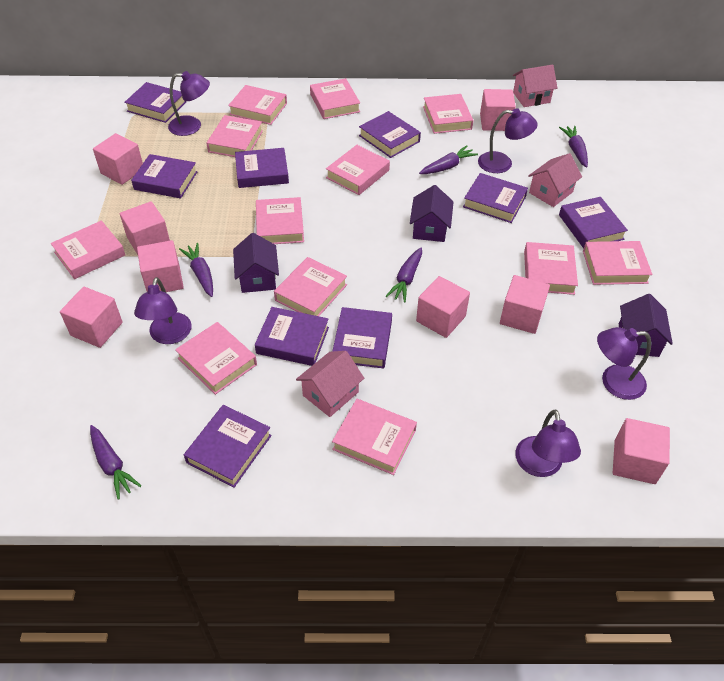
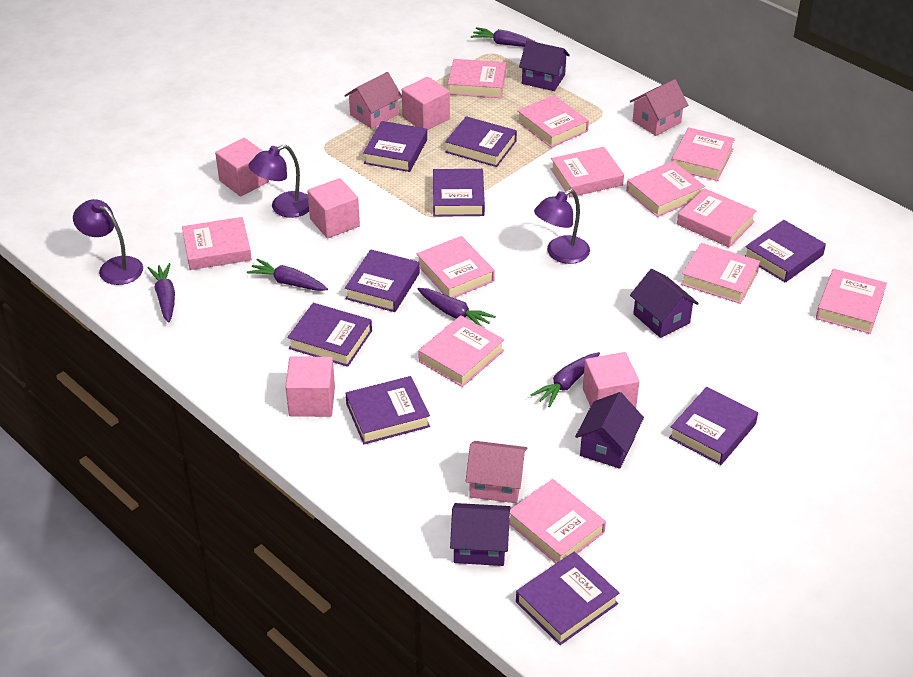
pink cube: [60,287,123,348] [93,133,143,185] [120,201,170,255] [137,240,184,292] [416,276,470,338] [480,89,516,131] [500,275,550,334] [613,418,670,484] = 8 -> [215,138,269,196] [285,356,335,417] [307,178,360,239] [402,77,450,130] [583,352,640,408] = 5
purple house: [233,233,279,293] [410,185,454,242] [619,294,673,357] = 3 -> [450,503,510,566] [519,40,570,91] [575,392,644,469] [630,269,699,338] = 4
purple lamp: [134,277,192,344] [168,71,210,136] [478,108,538,173] [515,410,581,477] [597,327,651,400] = 5 -> [73,199,143,285] [249,144,309,218] [534,189,590,264] = 3

